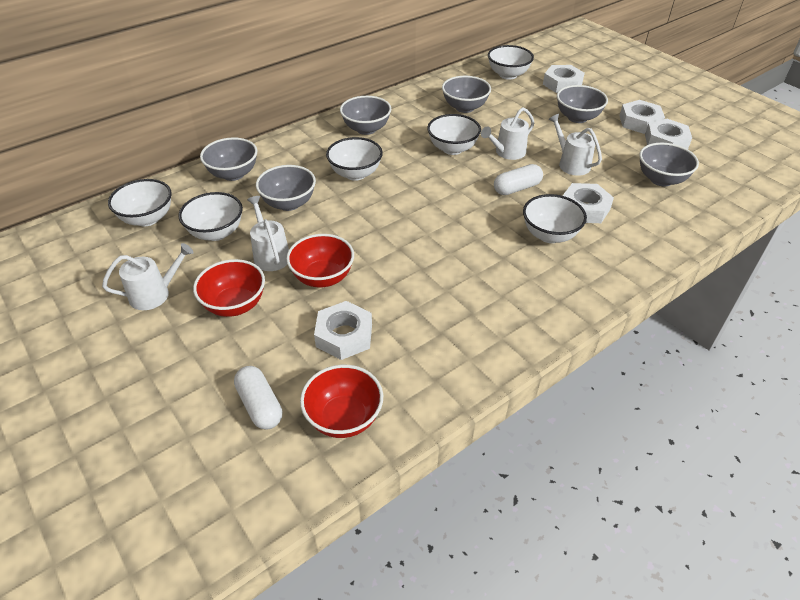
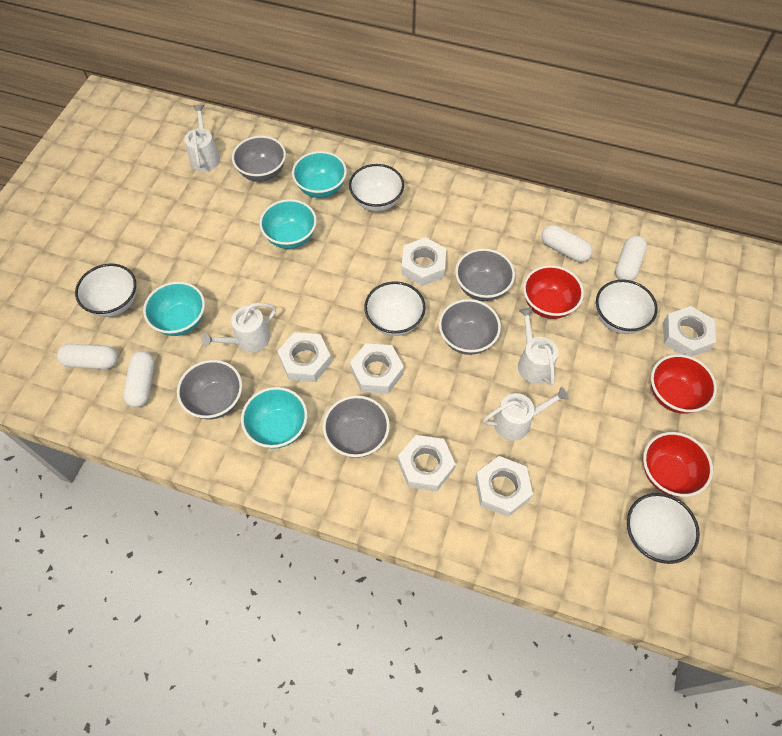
grey bowl: [200,137,257,181] [256,165,316,211] [340,96,391,135] [442,76,491,113] [557,85,608,123] [639,143,699,186] = 6 -> [177,360,242,419] [232,136,286,182] [323,395,390,458] [439,299,501,355] [455,248,515,301] = 5
turquoise bowl: none = 0 -> [143,281,205,336] [241,387,307,449] [259,199,317,249] [292,151,347,198] = 4
white bowl: [108,179,172,226] [178,192,243,241] [326,137,383,181] [427,114,481,155] [488,45,534,80] [523,194,587,243] = 6 -> [75,264,136,317] [349,164,404,211] [364,281,426,336] [596,280,658,334] [627,493,700,564] = 5
white capsule: [234,366,282,429] [494,164,543,195] = 2 -> [57,344,118,369] [124,351,155,408] [541,225,593,262] [615,236,647,281] = 4
white nut: [314,301,372,360] [543,65,585,93] [563,183,614,223] [620,100,665,134] [645,119,692,149] = 5 -> [278,332,332,382] [350,343,404,394] [398,435,455,492] [401,237,446,286] [475,456,533,517] [663,306,716,357] = 6

